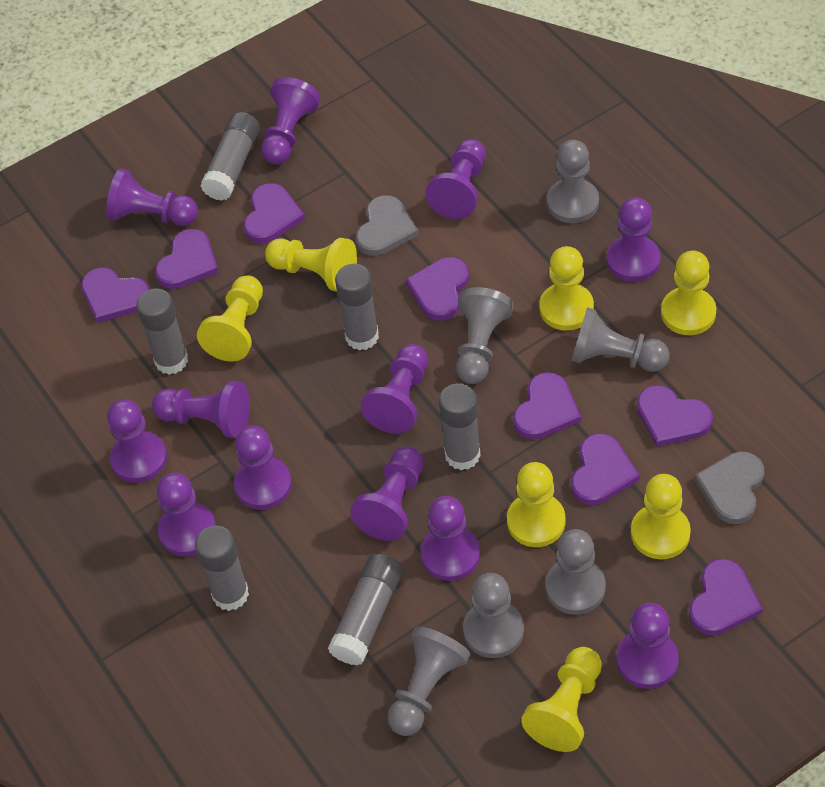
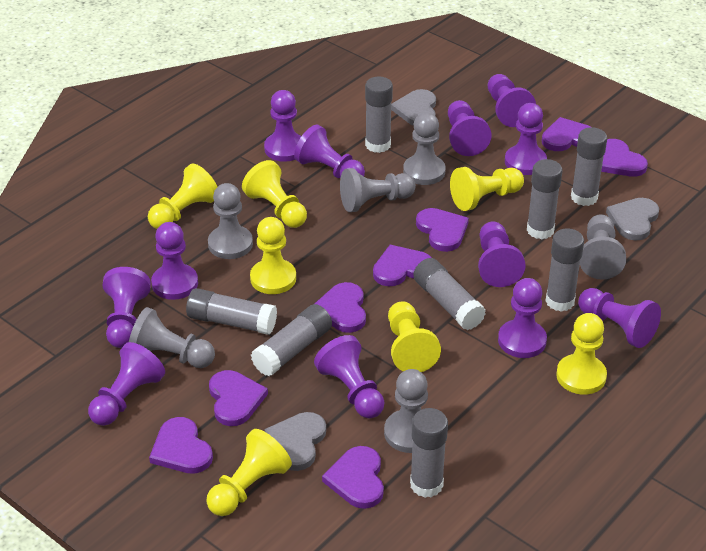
grey glue stick: [136,289,188,375] [195,526,249,611] [200,112,260,201] [328,554,403,666] [335,264,379,351] [439,383,480,470] = 6 -> [186,288,277,335] [251,304,332,376] [365,77,393,153] [410,408,448,498] [413,258,486,330] [527,159,562,239] [546,228,584,312] [571,127,607,206] = 8
grey heart: [356,195,419,256] [694,451,764,524] = 2 -> [265,412,326,471] [391,89,436,126] [606,198,659,241] = 3

